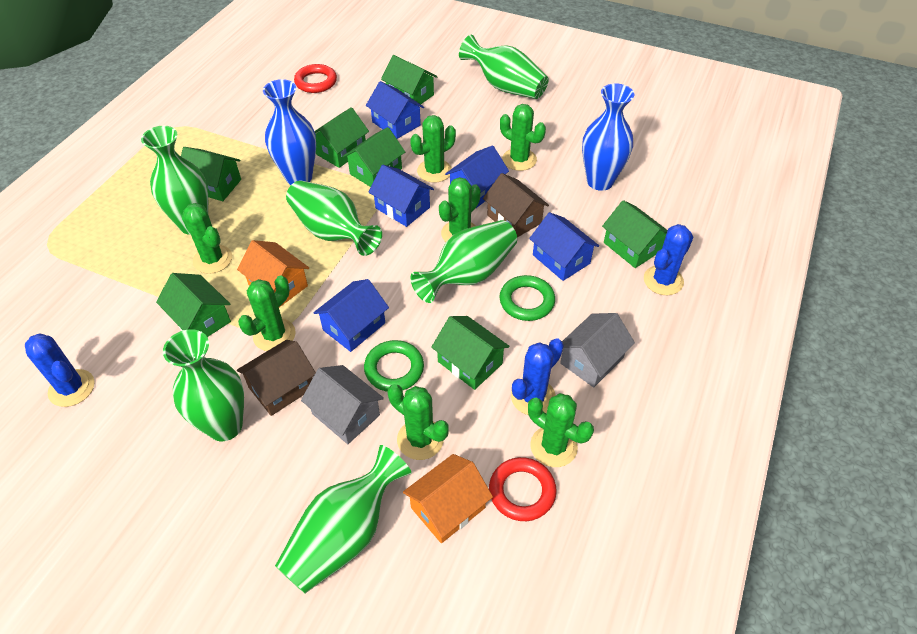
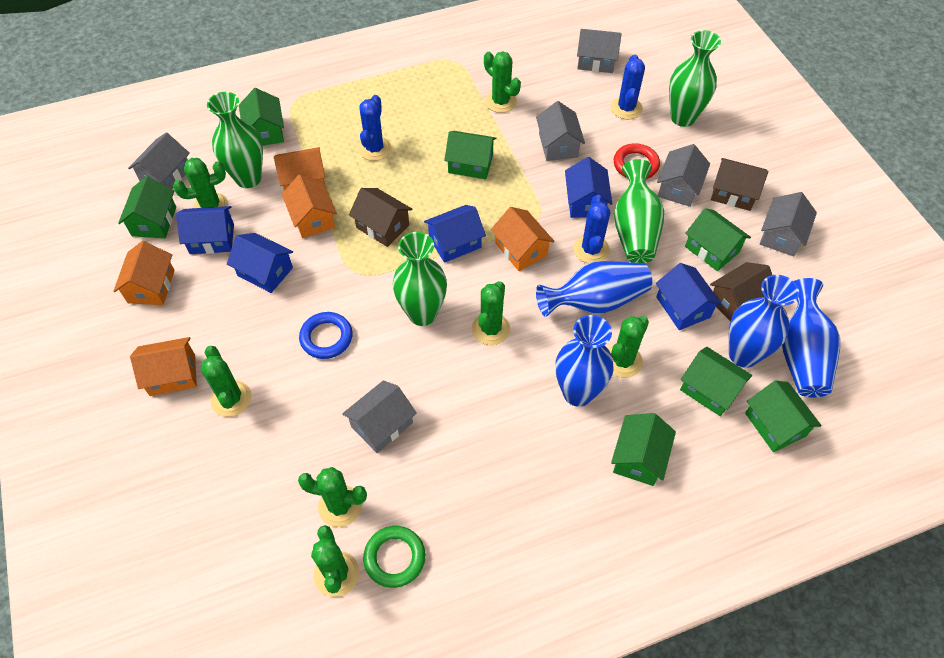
blue ring: none = 0 -> [299,312,353,359] = 1
blue vase: [263,79,316,185] [582,83,634,191] = 2 -> [536,261,652,317] [556,315,614,407] [729,275,799,368] [782,278,840,397] = 4
brown house: [237,340,316,416] [483,173,549,237] = 2 -> [349,188,412,247] [710,262,772,322] [711,158,768,211] = 3
green ring: [364,340,424,392] [500,275,555,321] = 2 -> [363,526,425,588] = 1
green vase: [141,126,208,235] [163,329,244,441] [275,445,412,593] [286,180,382,256] [410,220,517,303] [459,35,549,99] = 6 -> [207,92,263,188] [393,232,447,326] [614,159,664,263] [669,30,721,127] = 4
grey house: [301,365,384,444] [560,313,635,387] = 2 -> [128,132,190,189] [342,380,417,453] [536,101,585,161] [577,29,622,73] [657,144,710,207] [760,192,817,256] = 6
orange house: [237,240,309,307] [403,454,493,543] = 2 -> [113,241,174,305] [130,337,197,396] [274,147,325,191] [282,174,337,238] [491,207,555,271] = 5
red ring: [294,64,337,93] [489,457,557,521] = 2 -> [614,143,660,179] = 1

